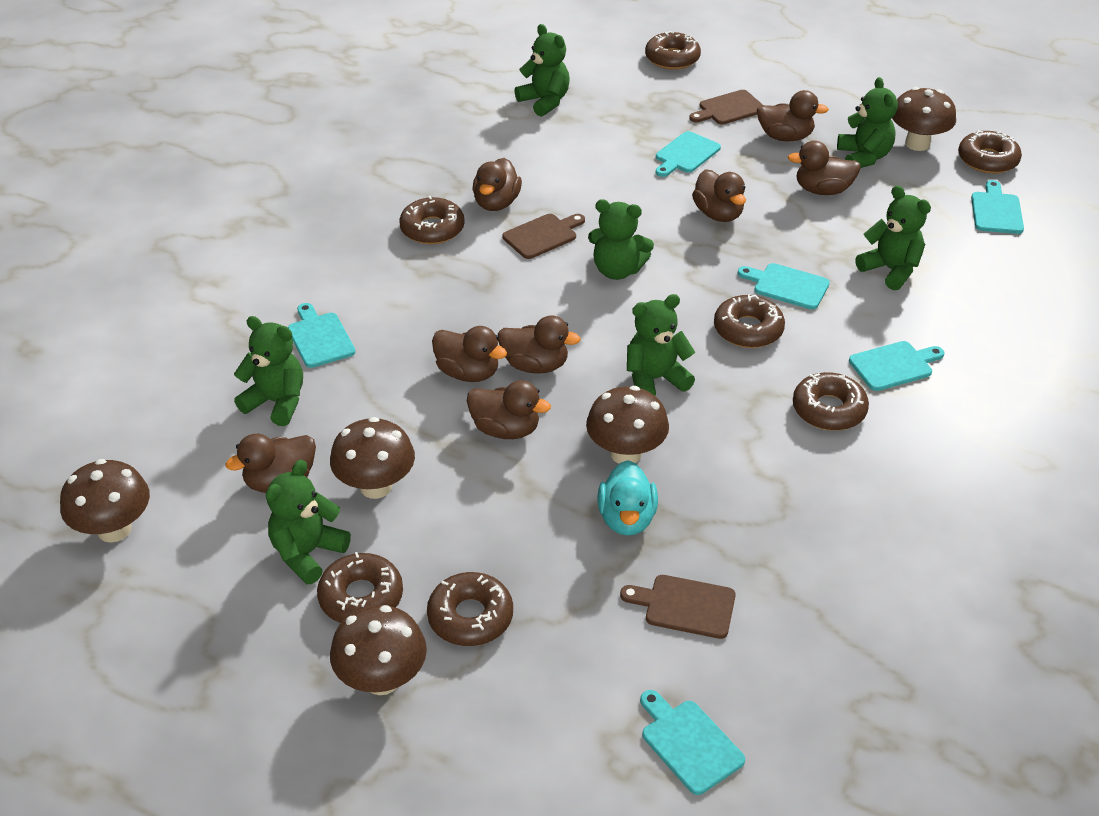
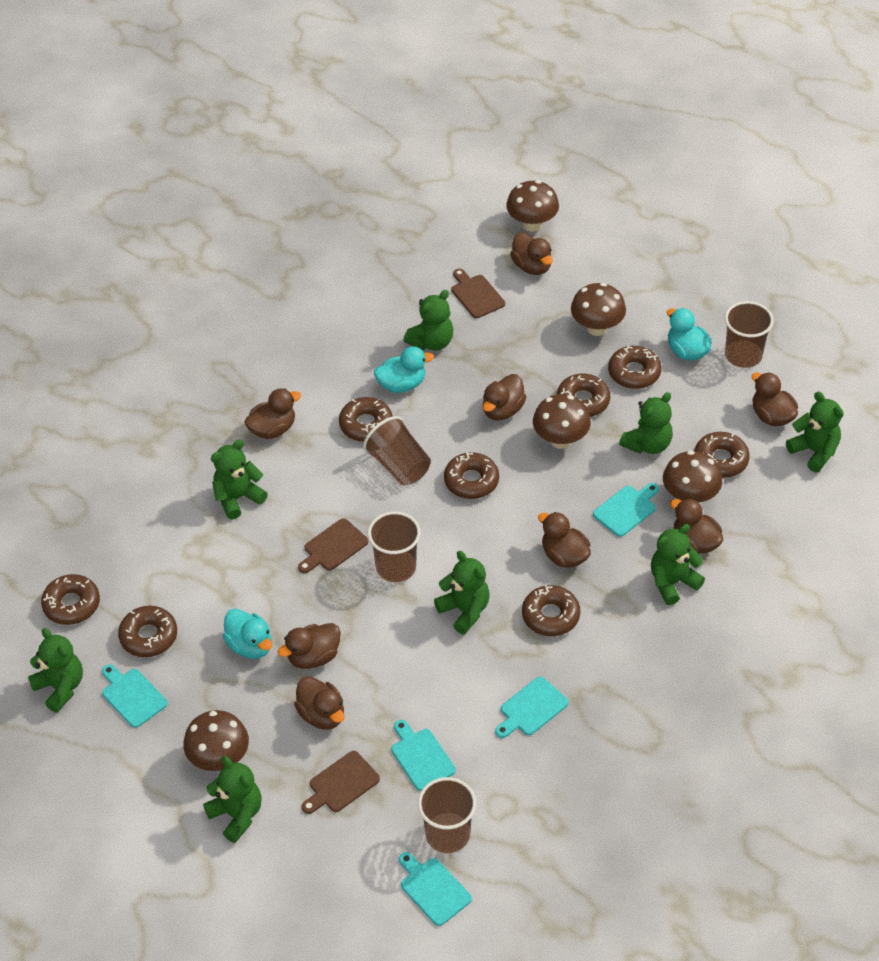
brown cup: none = 0 -> [363,416,431,485] [368,511,420,582] [418,777,476,853] [725,301,774,368] = 4
brown donut: [317,552,403,623] [399,196,465,244] [427,572,513,646] [645,31,701,70] [714,295,785,348] [793,372,869,431] [958,131,1022,174] = 7 -> [41,574,100,625] [118,606,177,657] [339,397,393,442] [444,452,499,499] [522,585,580,636] [557,374,610,417] [608,346,661,389] [694,432,750,478] = 8
green teddy bear: [234,316,303,426] [266,459,351,584] [514,24,570,117] [588,199,654,280] [627,294,695,396] [837,77,898,168] [855,185,931,291] = 7 -> [28,628,83,713] [203,756,262,843] [211,439,268,520] [404,290,453,351] [434,551,490,634] [619,392,673,454] [651,524,705,605] [786,392,844,472] = 8
turquoise cutting board: [288,303,355,368] [640,690,745,795] [656,131,721,177] [738,263,830,309] [849,341,944,391] [971,180,1024,234] = 6 -> [102,664,168,728] [391,720,456,791] [399,852,472,926] [495,677,569,738] [593,483,659,537] = 5
turquoise duck: [597,460,658,535] = 1 -> [223,608,272,659] [374,346,434,393] [667,308,712,361] = 3

